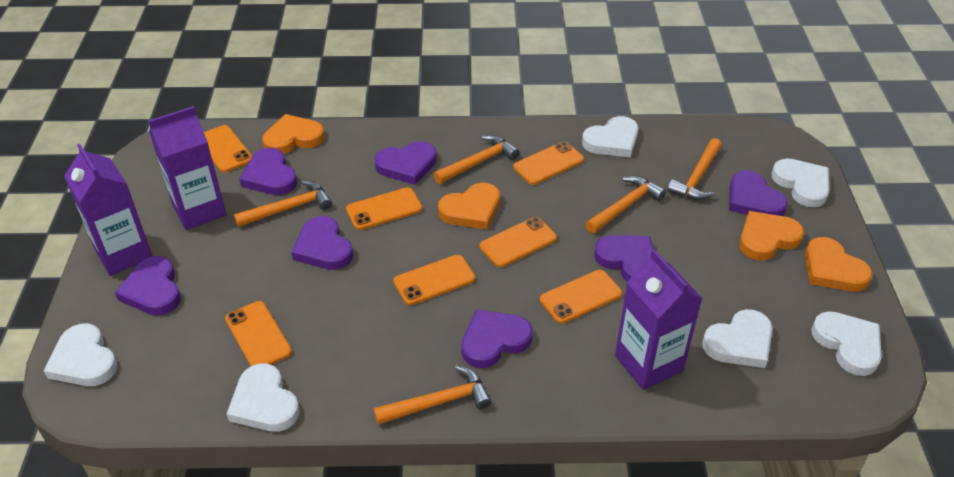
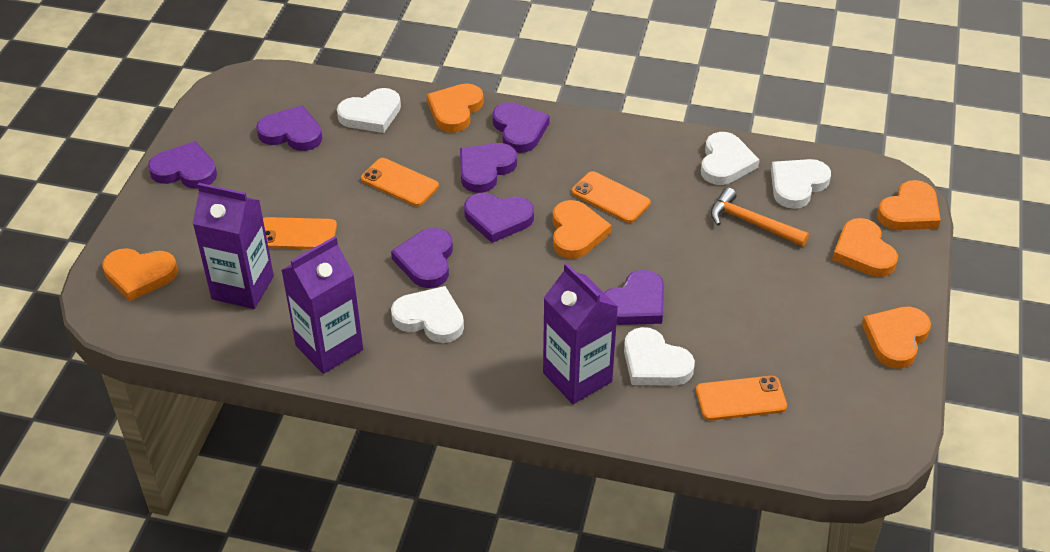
orange hammer: [234,180,332,227] [374,366,492,425] [434,135,519,184] [586,176,666,233] [668,138,722,200] = 5 -> [710,188,809,247] = 1
orange heart: [262,114,325,154] [438,183,500,230] [739,211,804,260] [805,237,873,292] = 4 -> [102,248,178,301] [427,83,484,132] [553,200,611,259] [832,218,898,277] [862,307,931,369] [877,180,941,230] = 6
orange phone: [204,125,252,172] [225,301,292,366] [346,187,422,230] [393,255,475,305] [480,217,557,267] [513,142,584,185] [540,270,622,324] = 7 -> [263,217,337,249] [361,158,439,206] [572,171,650,223] [696,376,787,420] = 4
white heart: [44,323,117,386] [227,364,300,432] [582,116,638,157] [702,309,772,368] [771,159,829,207] [811,311,882,376] = 6 -> [337,88,401,133] [391,286,464,343] [624,327,695,386] [701,132,760,185] [771,159,831,209] = 5

